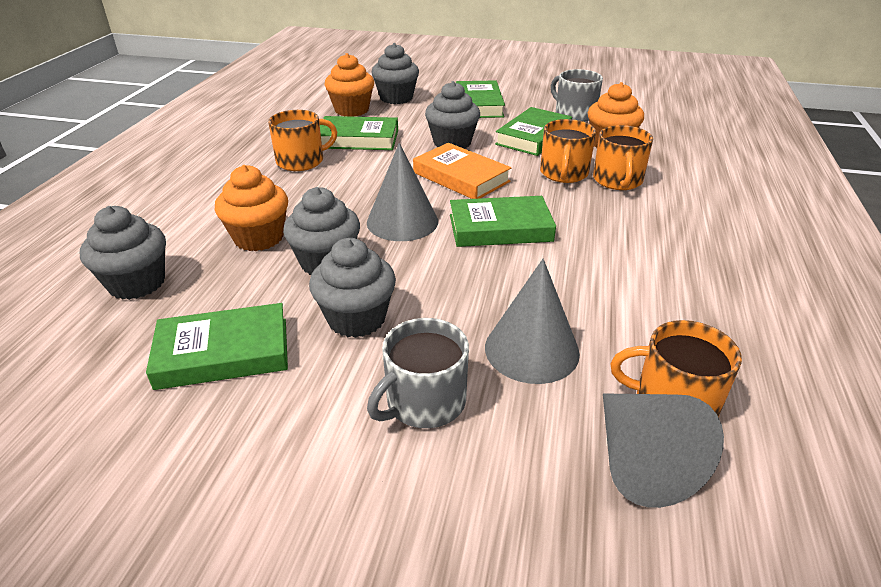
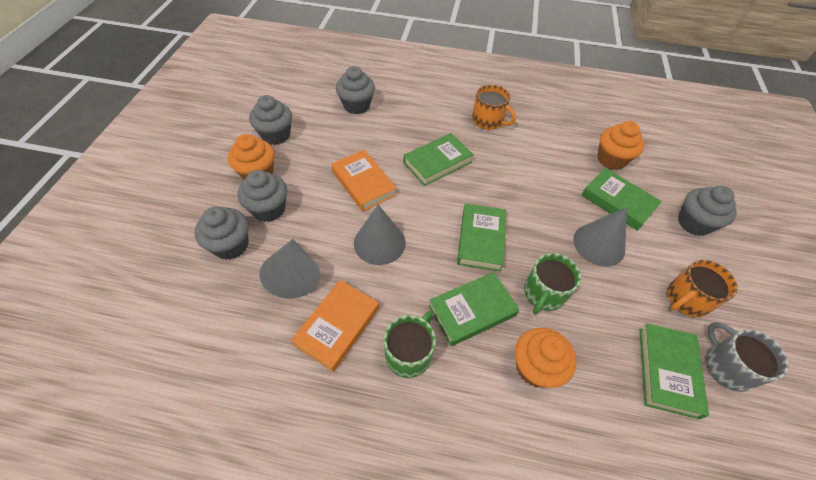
green mug: none = 0 -> [384,311,436,378] [524,253,581,315] = 2
grey mug: [367,318,469,428] [551,69,603,122] = 2 -> [706,322,789,392] = 1
orange book: [413,143,511,199] = 1 -> [291,280,379,372] [331,150,396,212] = 2
orange mug: [268,110,337,171] [540,119,596,183] [593,125,653,190] [611,320,742,417] = 4 -> [472,85,516,130] [667,260,737,317] = 2

